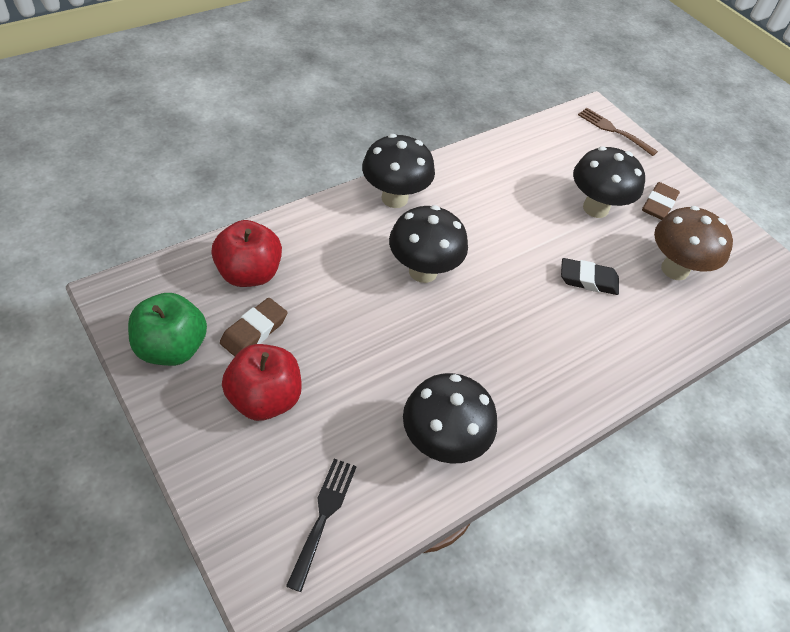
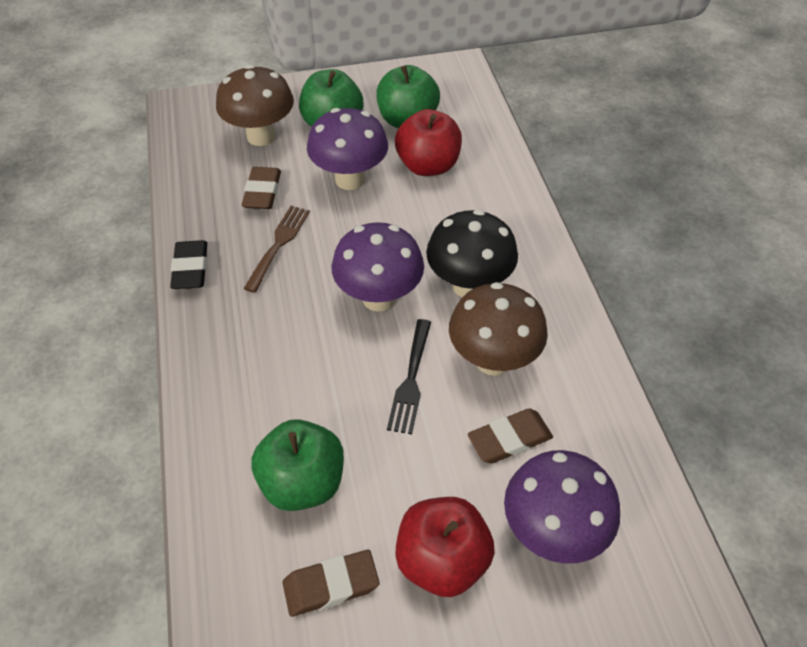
black mushroom: [362,134,435,208] [389,205,468,283] [403,373,497,464] [573,146,645,218] = 4 -> [426,210,518,297] = 1
brown eraser: [220,298,287,356] [642,182,680,220] = 2 -> [242,167,281,209] [283,550,379,617] [468,409,553,464] = 3
brown mushroom: [654,206,733,280] = 1 -> [216,65,294,146] [449,282,548,376] = 2
green apple: [128,293,207,366] = 1 -> [252,419,344,511] [299,69,363,127] [376,65,440,128] = 3
purple mushroom: none = 0 -> [307,108,388,190] [331,222,424,312] [504,450,620,564] = 3

